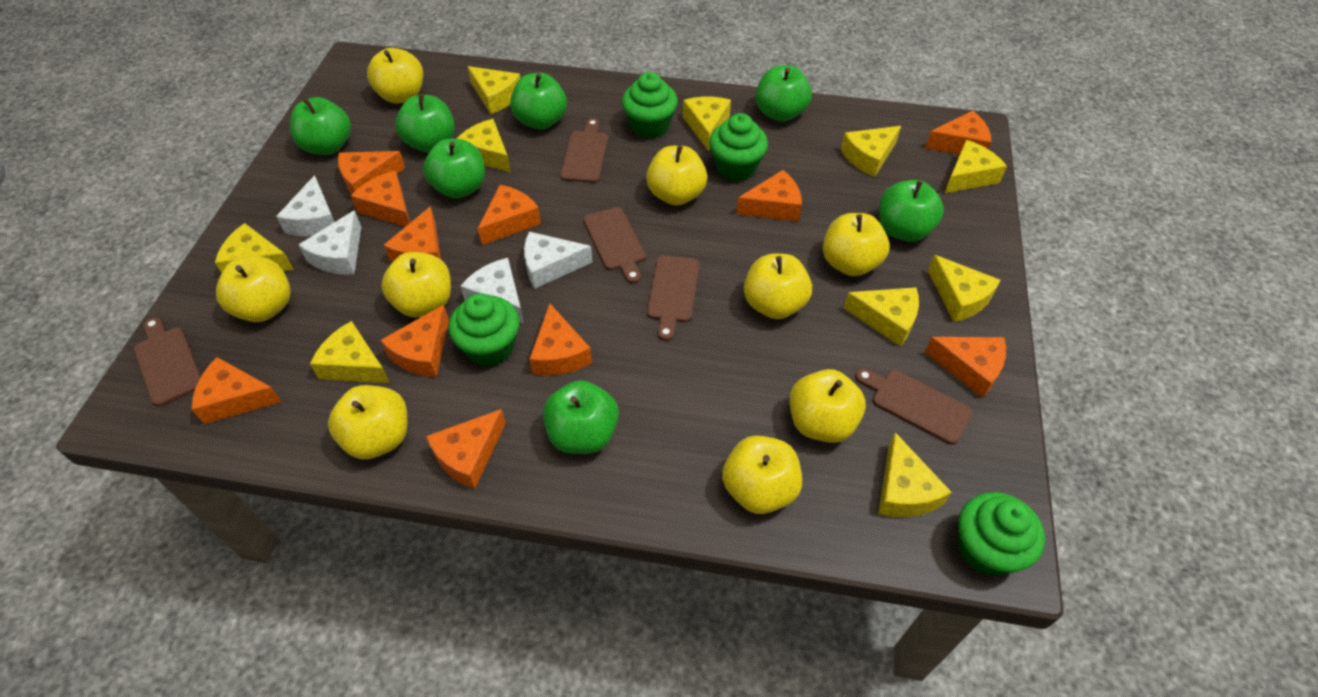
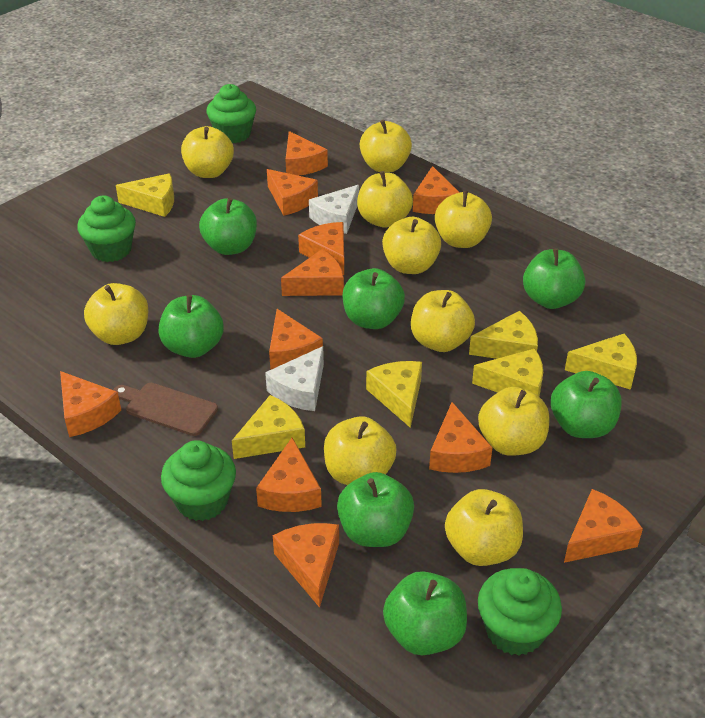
brown cutting board: [134,317,201,406] [560,118,608,183] [583,207,646,284] [647,255,700,341] [855,368,973,445] = 5 -> [113,383,218,436] = 1
white cheese: [276,175,334,236] [298,210,361,275] [460,258,524,324] [524,232,593,289] = 4 -> [265,346,324,411] [309,185,359,234] = 2
yellow apple: [216,256,291,322] [328,385,407,459] [367,48,423,104] [381,252,451,318] [646,145,707,206] [722,436,802,514] [744,254,812,319] [790,369,866,443] [823,213,889,276] = 9 -> [84,283,148,345] [181,126,234,178] [324,416,396,485] [357,171,413,228] [360,120,412,173] [382,217,441,274] [411,290,475,352] [435,191,492,248] [445,489,523,566] [478,387,549,456] = 10
yellow cheese: [215,223,294,273] [310,321,390,383] [456,119,511,172] [467,66,521,114] [683,97,731,151] [841,126,901,177] [844,287,919,347] [878,432,952,517] [928,255,1001,322] [945,140,1007,193] = 10 -> [116,173,174,217] [232,395,305,459] [366,361,422,428] [469,311,538,359] [472,349,543,397] [565,333,637,390] = 6

